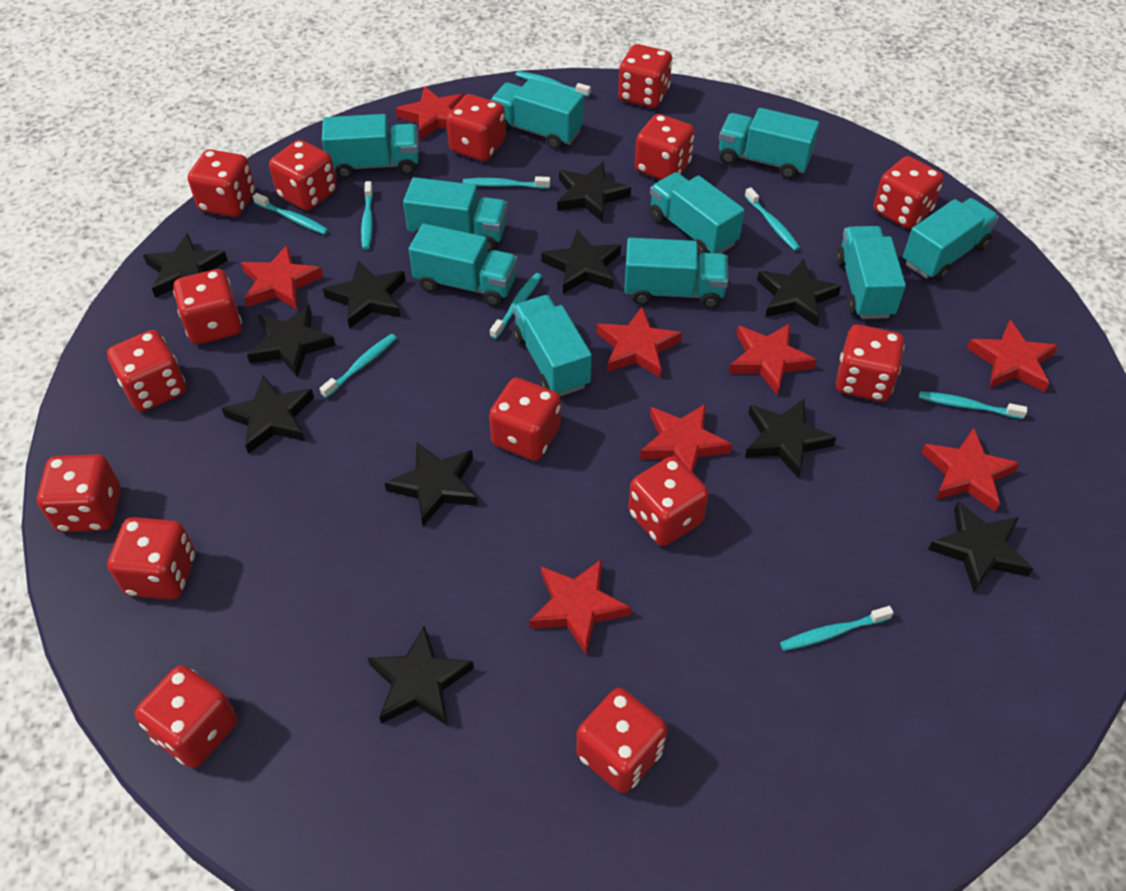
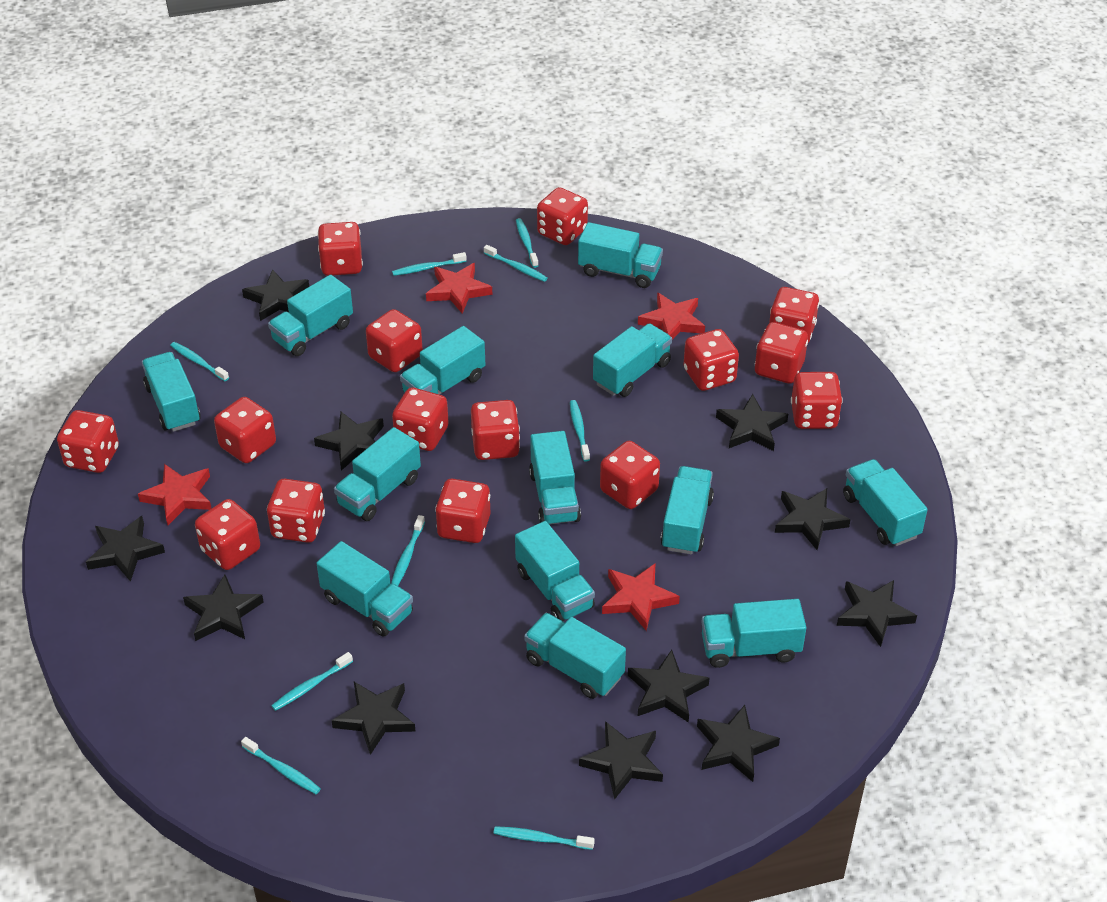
red star: [241,245,323,310] [396,86,465,140] [530,559,631,655] [596,307,682,378] [640,404,732,473] [729,323,817,395] [921,428,1020,512] [967,320,1058,392] = 8 -> [138,464,212,525] [426,263,492,314] [602,564,680,631] [638,293,705,340] = 4
turquoise truck: [322,114,419,179] [403,177,508,252] [409,224,518,307] [491,78,584,150] [513,295,592,396] [624,238,728,309] [649,172,745,255] [719,108,819,179] [836,226,906,319] [903,198,999,281] = 10 -> [142,352,201,432] [268,275,353,356] [316,541,413,637] [334,427,421,521] [400,326,485,395] [515,521,595,622] [524,613,626,699] [529,431,581,524] [578,222,663,288] [593,323,672,397] [660,466,714,554] [701,599,806,668] [843,459,928,546] = 13

